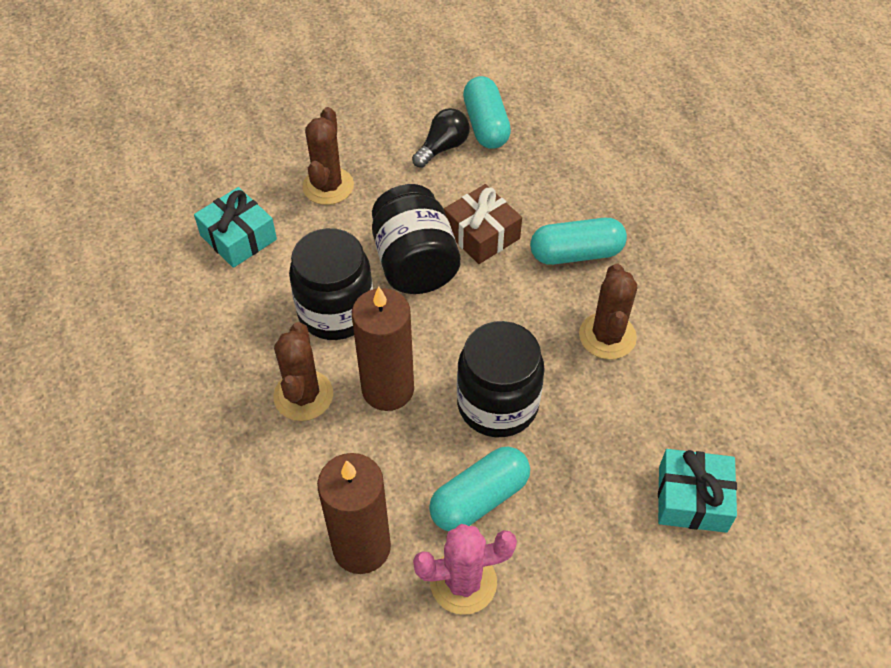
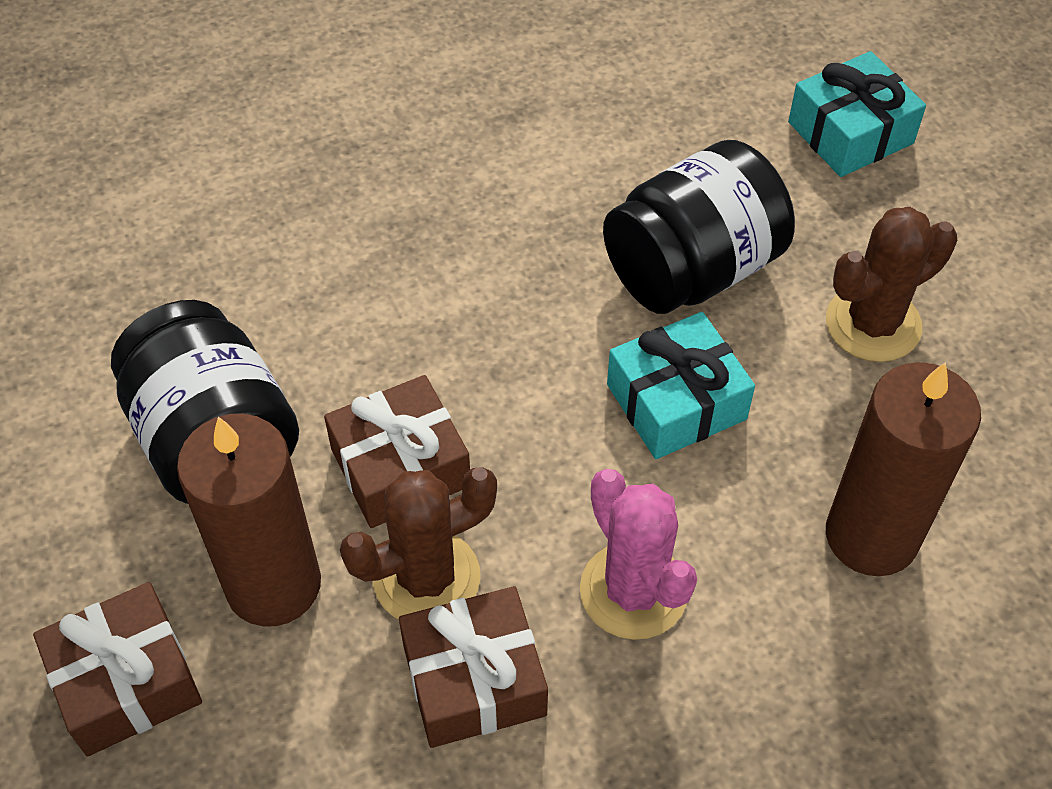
black jar: [289,228,373,340] [372,184,461,294] [457,321,545,437] = 3 -> [111,300,299,504] [603,140,795,314] = 2
black light bulb: [412,108,470,168] = 1 -> none = 0
brown cactus: [273,322,333,421] [302,107,354,205] [579,264,637,359] = 3 -> [340,467,497,619] [826,207,957,362] = 2
brown gift: [444,184,522,264] = 1 -> [33,582,202,757] [324,375,470,528] [399,586,548,748] = 3
turquoise capsule: [429,447,530,531] [463,76,511,149] [530,218,627,265] = 3 -> none = 0

